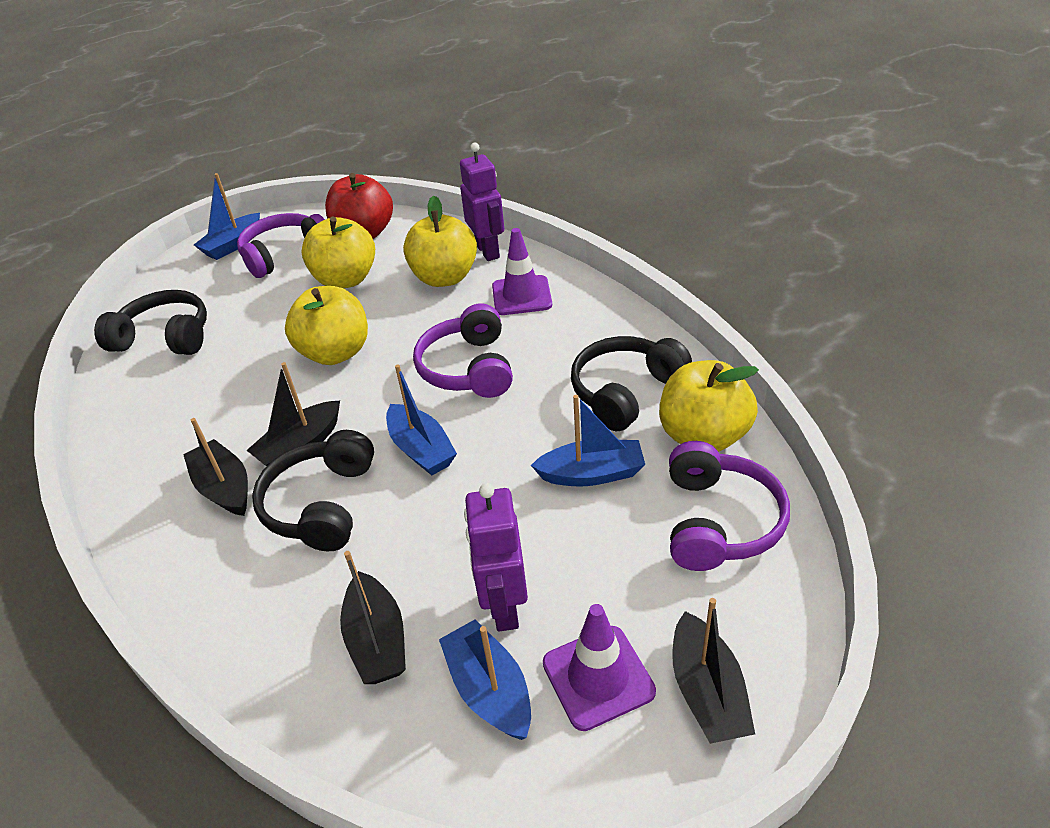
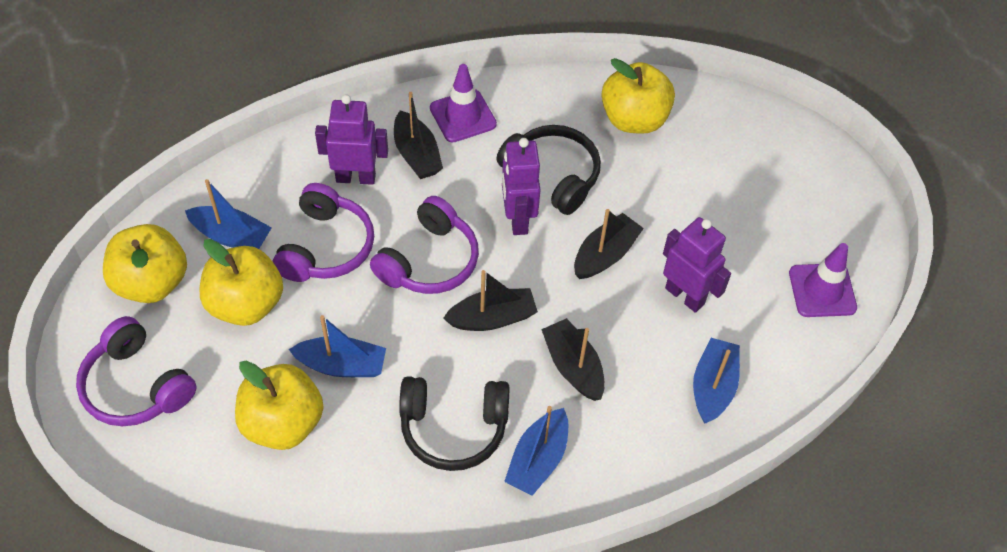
black headphones: [94,290,207,355] [252,430,374,551] [571,336,692,431] = 3 -> [399,376,510,471] [496,125,601,215] = 2
purple robot: [460,142,504,261] [464,483,528,632] = 2 -> [315,94,388,185] [502,138,541,235] [663,217,731,313] = 3
red apple: [325,173,393,239] = 1 -> none = 0

